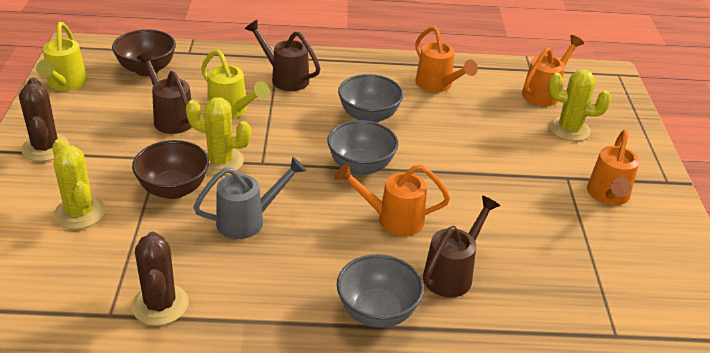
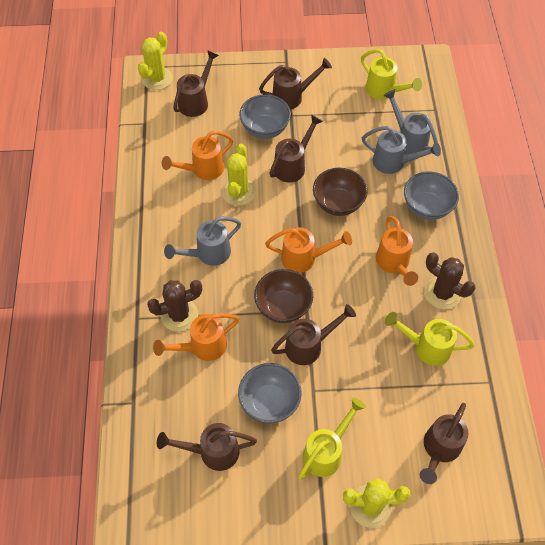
brown watering can: [137,51,192,134] [245,20,320,91] [423,196,500,297] = 3 -> [157,423,257,471] [173,50,219,117] [259,58,332,109] [269,115,323,183] [271,304,356,365] [420,403,468,484] = 6
grey watering can: [193,157,306,239] = 1 -> [164,216,241,266] [362,126,441,174] [383,89,438,155] = 3
yellow watering can: [36,22,87,91] [201,50,269,118] = 2 -> [298,397,366,480] [361,49,422,99] [385,312,475,366] = 3

